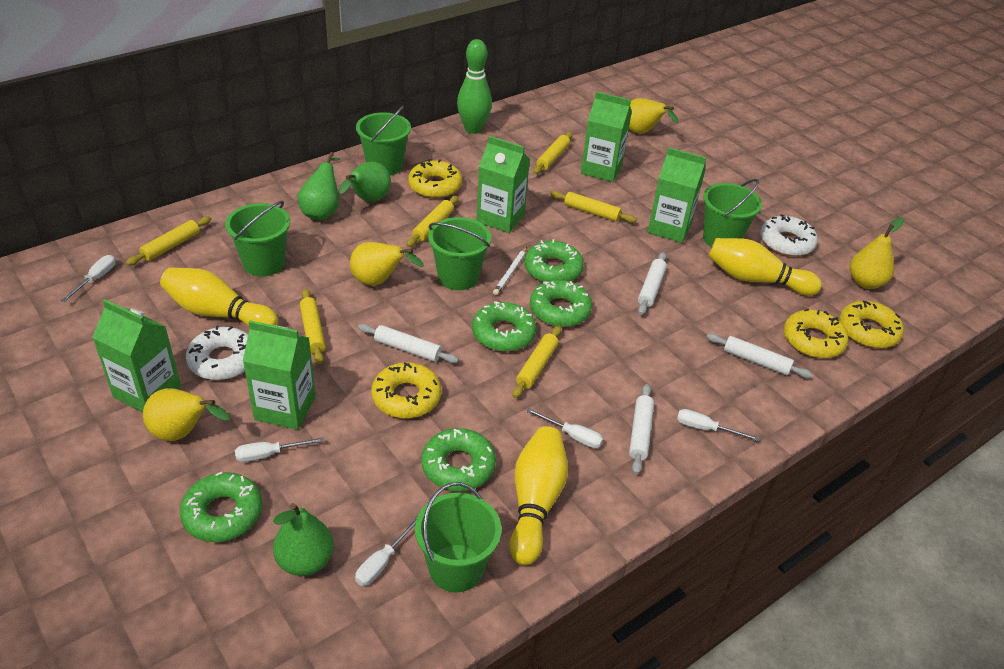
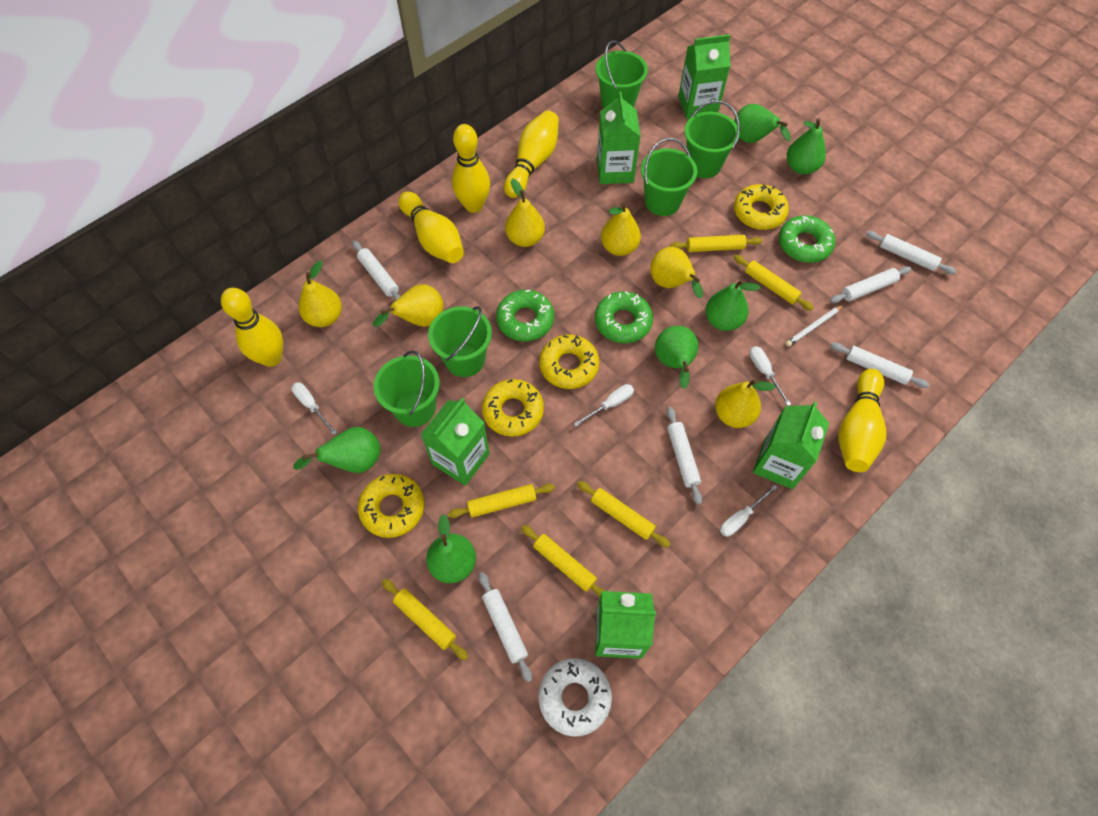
green bowling pin: [457,39,492,134] = 1 -> none = 0
green donut: [180,471,262,542] [421,428,496,491] [472,301,536,352] [524,239,584,282] [530,280,592,327] = 5 -> [496,290,554,341] [595,291,653,343] [779,215,835,263] = 3
green pear: [273,503,334,576] [298,152,340,220] [339,161,391,202] = 3 -> [293,427,381,473] [426,514,476,583] [655,326,698,389] [706,279,760,331] [734,104,791,143] [787,118,826,175] = 6
white donut: [186,325,248,380] [760,214,818,256] = 2 -> [538,658,612,737] = 1
white rolling pin: [358,324,459,363] [629,384,654,475] [638,252,667,315] [707,333,812,378] = 4 -> [352,241,401,301] [479,572,532,682] [667,407,702,505] [830,266,911,303] [830,342,929,388] [866,231,956,274] = 6
white screwdriver: [61,255,116,302] [235,437,324,462] [355,517,417,586] [526,408,603,448] [677,409,759,441] = 5 -> [291,382,337,435] [574,384,634,427] [720,485,777,537] [749,346,791,406] = 4
yellow bowling pin: [160,267,278,326] [510,426,568,565] [708,238,822,296] = 3 -> [221,288,283,367] [398,192,464,263] [452,124,490,213] [504,110,559,198] [838,369,886,472] = 5
yellow pear: [143,388,229,441] [350,242,424,286] [629,98,679,134] [850,218,904,289] = 4 -> [299,260,342,327] [373,284,444,327] [505,179,545,247] [601,203,641,256] [650,247,703,299] [715,379,776,428] = 6

